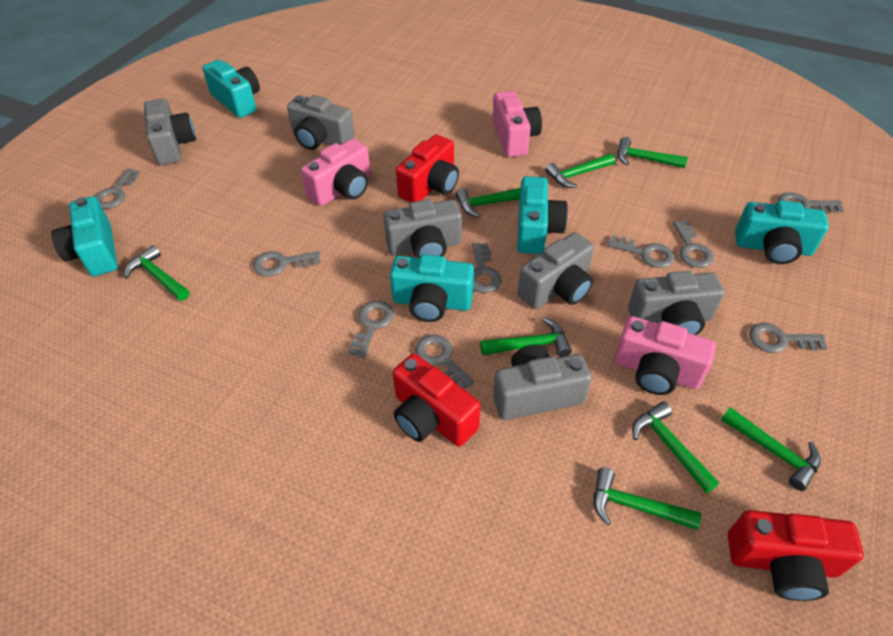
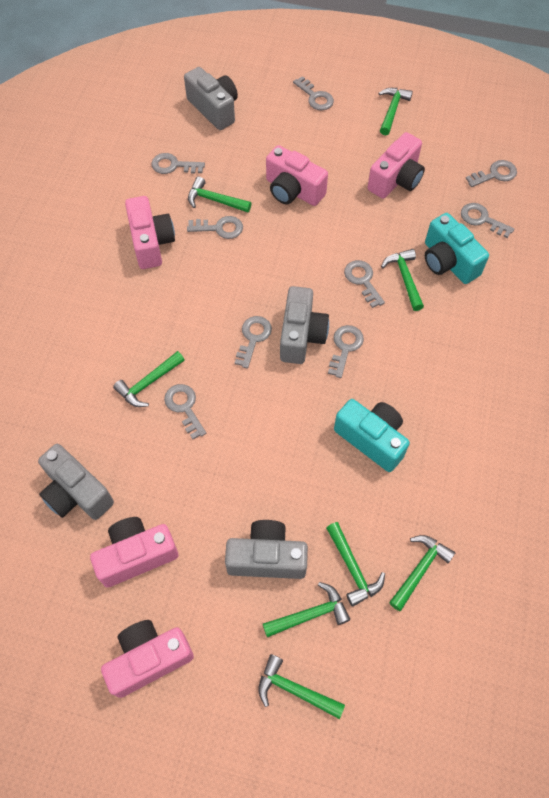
grey camera: [144,98,196,165] [287,95,355,150] [383,199,462,258] [493,344,592,420] [518,232,594,309] [628,271,724,335] = 6 -> [38,444,114,520] [184,67,238,130] [225,520,308,579] [280,286,329,364] = 4
pink camera: [301,138,371,206] [492,91,542,157] [614,316,716,395] = 3 -> [90,517,178,588] [101,620,194,698] [125,196,175,269] [266,145,328,206] [367,132,425,199] = 5
red camera: [393,353,480,447] [396,134,459,203] [728,510,864,601] = 3 -> none = 0
turquoise camera: [51,196,118,276] [202,60,260,118] [390,254,474,322] [517,176,568,254] [735,200,829,264] = 5 -> [334,399,410,472] [425,213,489,284] = 2

